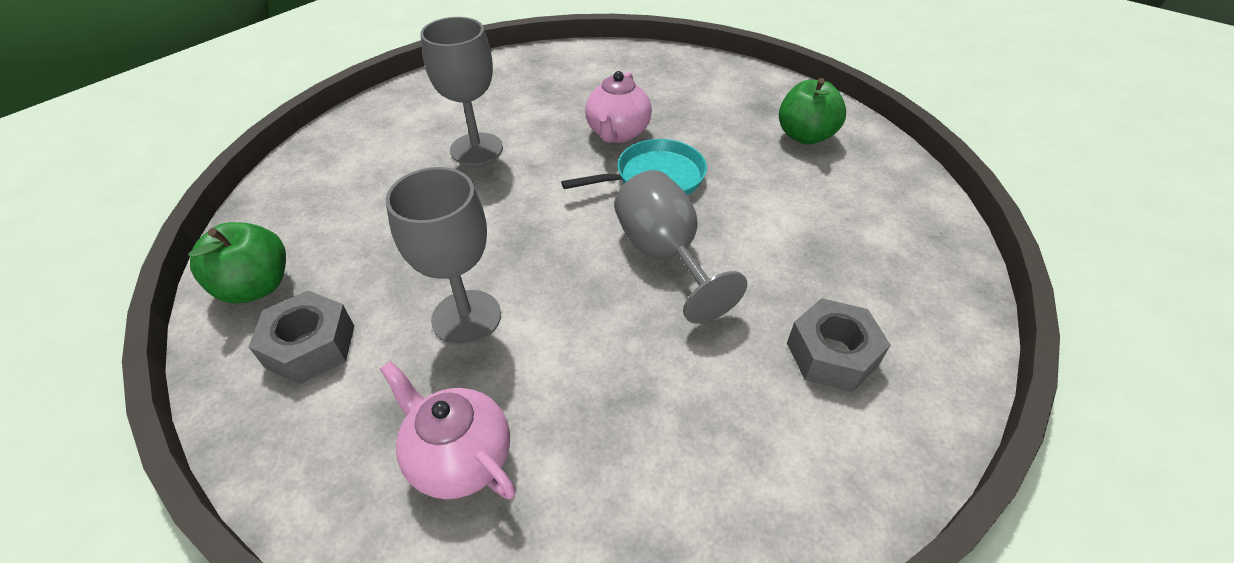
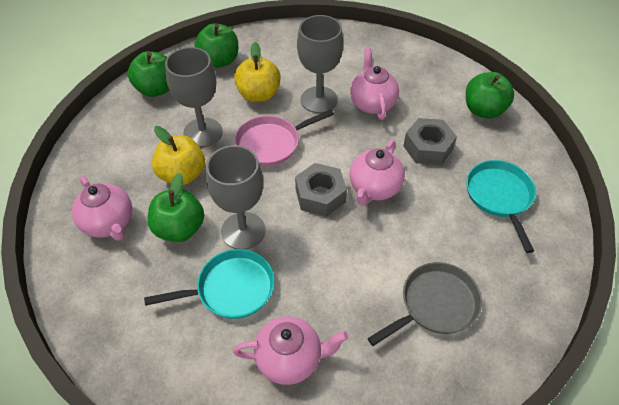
green apple: [188,222,286,303] [779,78,846,145] = 2 -> [128,51,169,97] [148,173,204,242] [194,23,238,68] [466,72,514,119] = 4
grey pan: none = 0 -> [367,262,482,346] = 1
pink pan: none = 0 -> [234,109,334,166] = 1
pink teapot: [380,361,516,499] [585,71,652,143] = 2 -> [72,176,132,241] [233,316,348,385] [350,48,399,120] [350,140,405,205] = 4
turquoise pan: [561,139,707,195] = 1 -> [144,249,275,319] [466,160,536,253] = 2
yellow apple: none = 0 -> [152,126,205,185] [234,42,281,102] = 2

